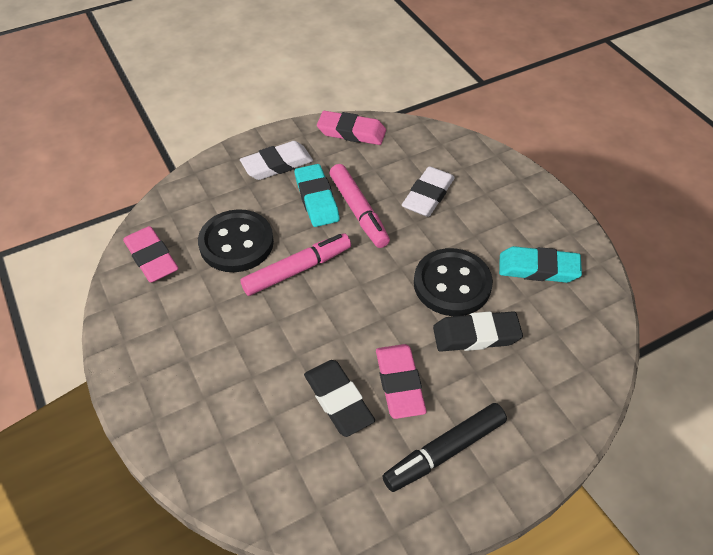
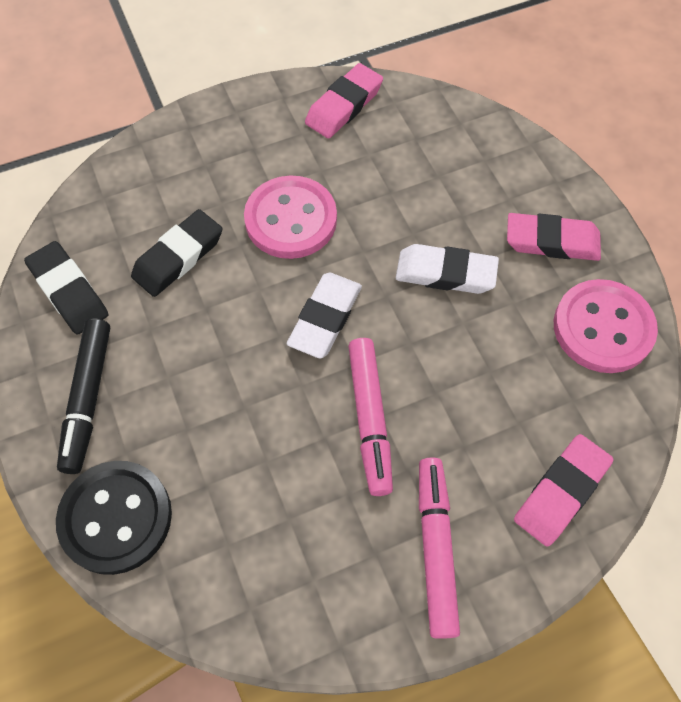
black button: [198,209,274,272] [414,248,493,316] = 2 -> [56,461,172,575] = 1
pink button: none = 0 -> [244,175,337,259] [554,279,658,373] = 2
turquoise eraser: [295,164,340,227] [499,246,582,283] = 2 -> none = 0

